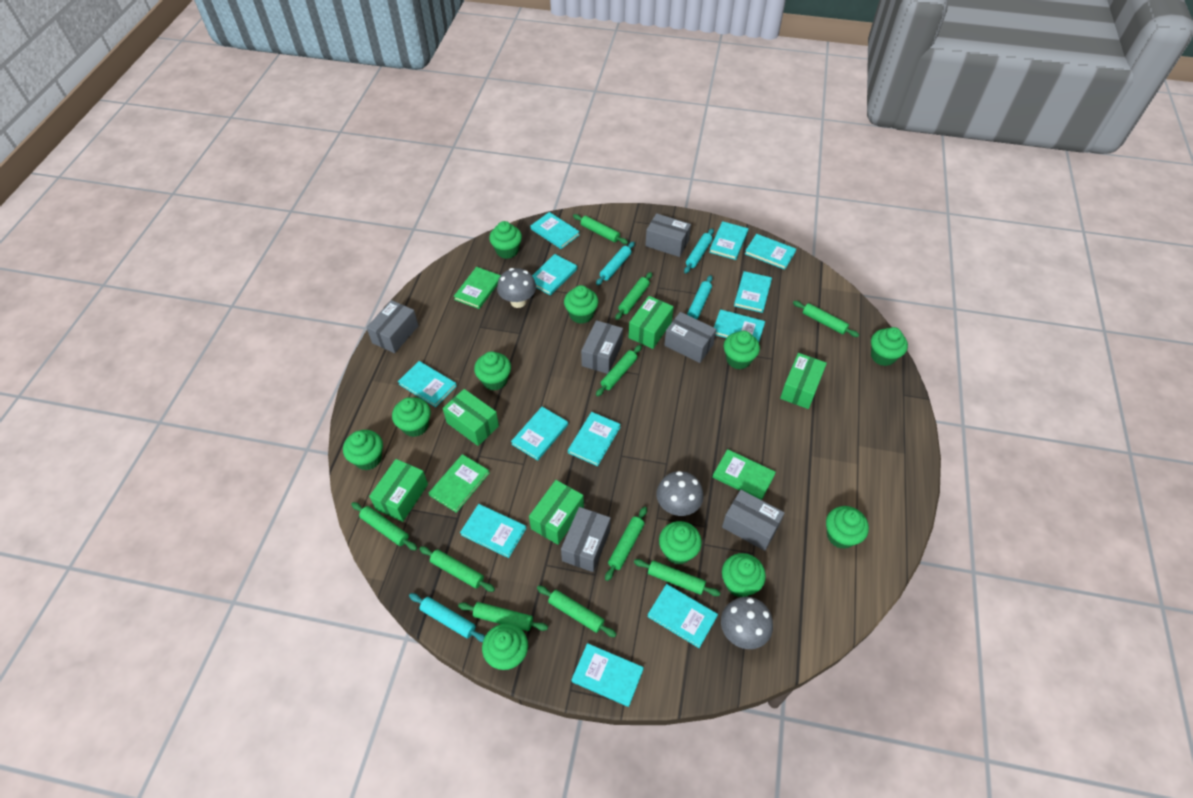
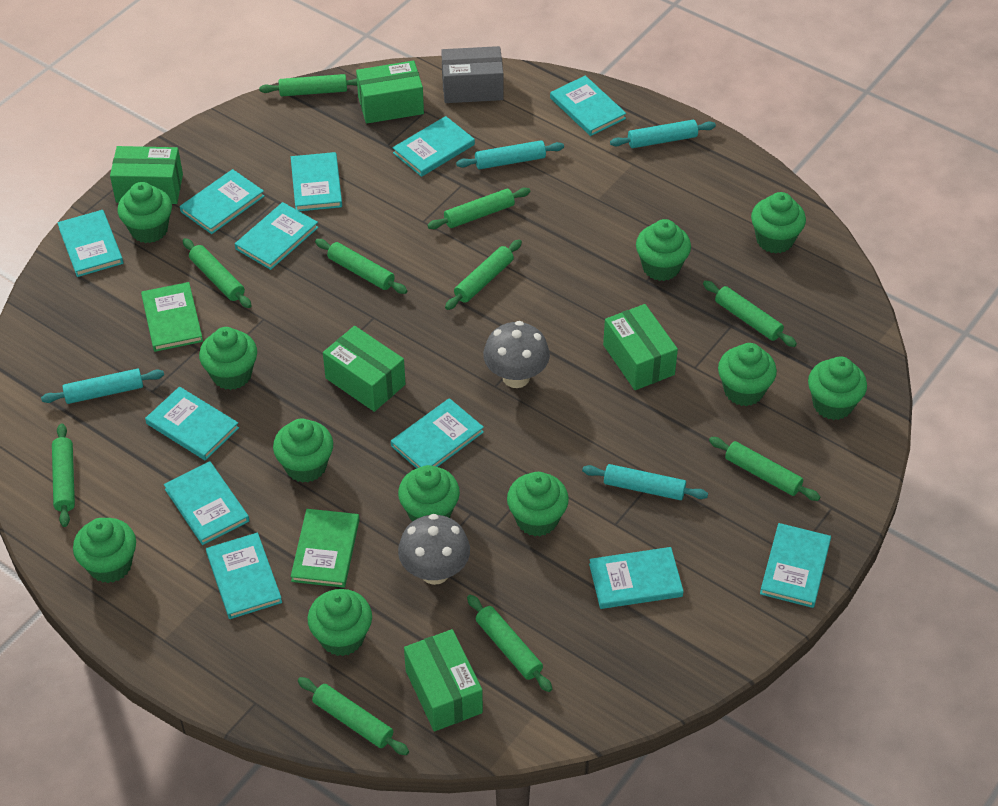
green book: [429,454,489,513] [453,267,501,309] [713,449,776,500] = 3 -> [141,282,203,352] [291,509,359,588] = 2
grey box: [366,300,419,353] [561,507,611,572] [581,320,623,374] [645,213,691,257] [664,312,716,363] [722,490,785,551] = 6 -> [441,46,503,103] = 1
grey mushroom: [497,268,536,308] [656,471,704,516] [721,597,773,649] = 3 -> [398,514,470,585] [483,321,550,388] = 2

